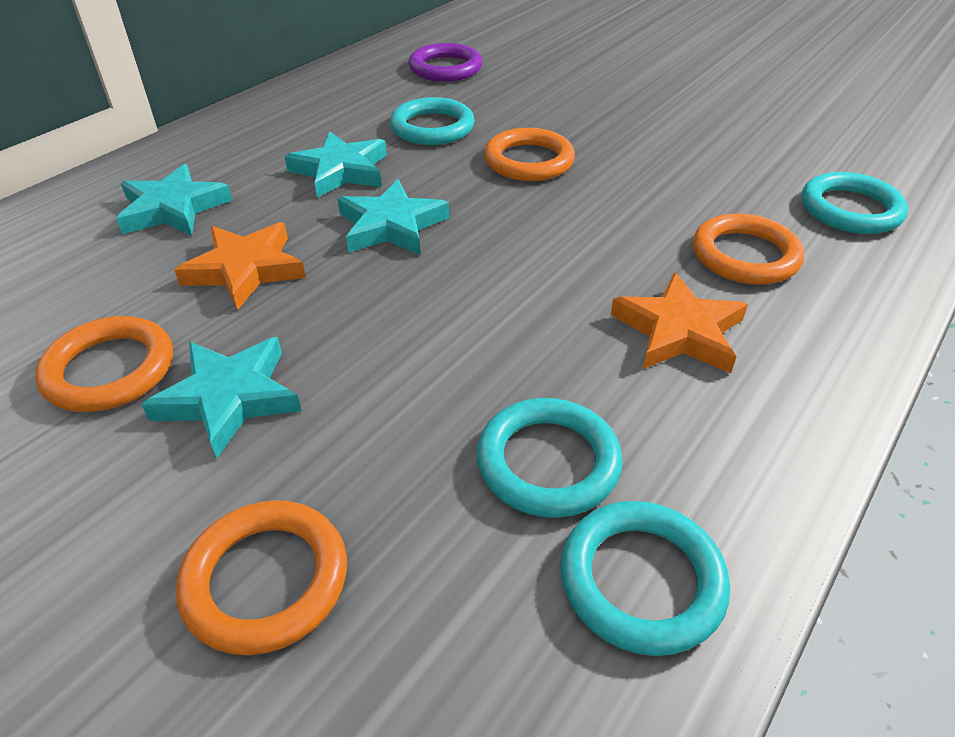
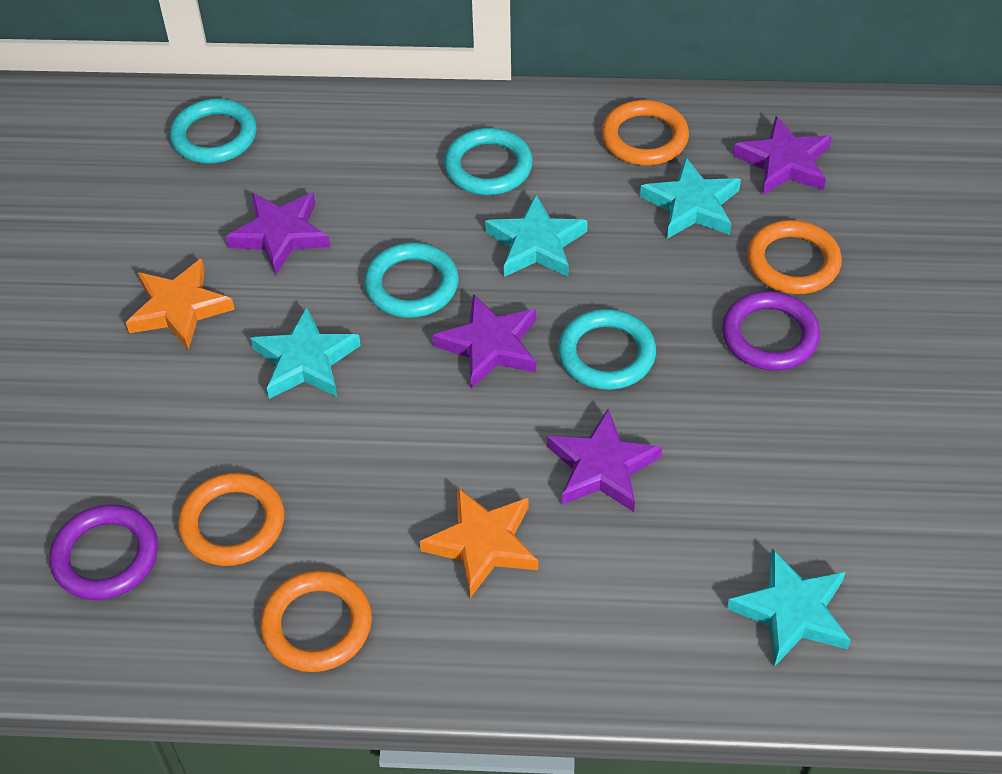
purple ring: [408,43,482,82] = 1 -> [49,504,158,600] [722,291,820,370] = 2
purple star: none = 0 -> [226,192,330,275] [432,294,536,389] [547,409,662,512] [733,116,832,195] = 4

